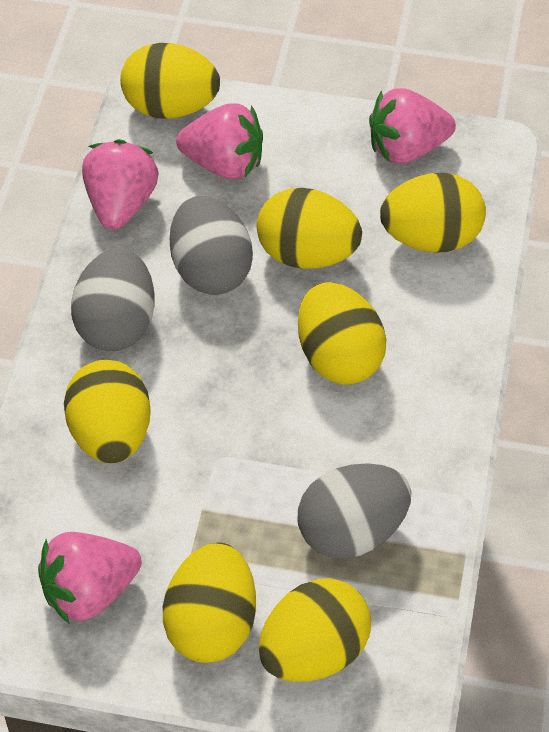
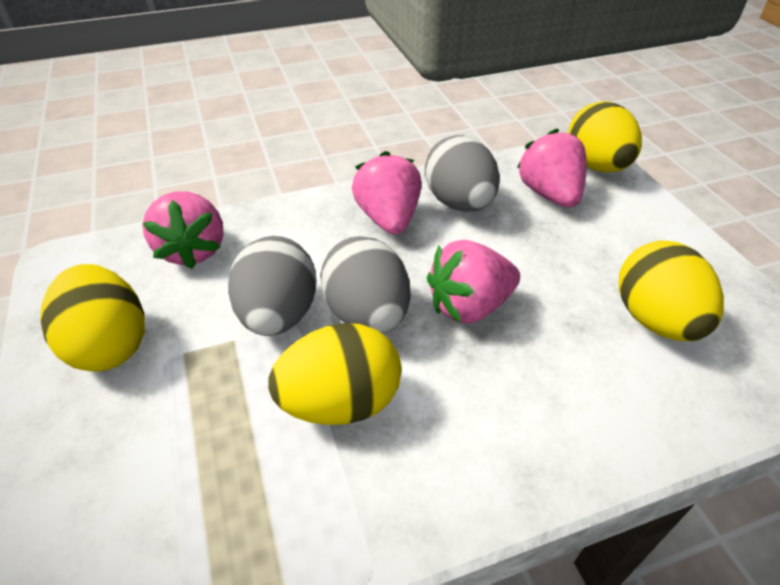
yellow egg: [64,360,151,464] [120,43,220,119] [163,543,256,663] [257,188,362,269] [259,578,371,682] [298,282,386,385] [380,173,486,253] = 7 -> [40,264,145,372] [268,323,401,425] [568,101,642,172] [619,241,724,341] = 4

